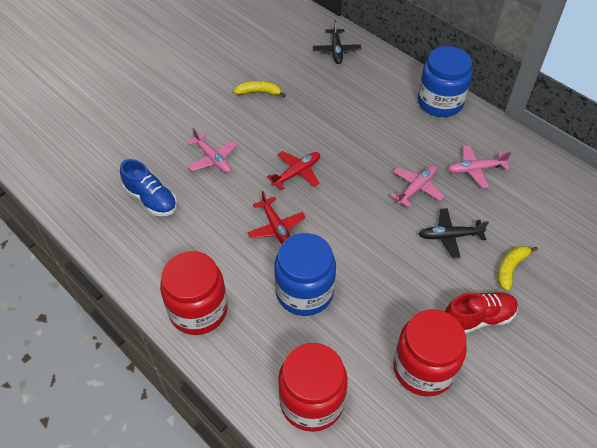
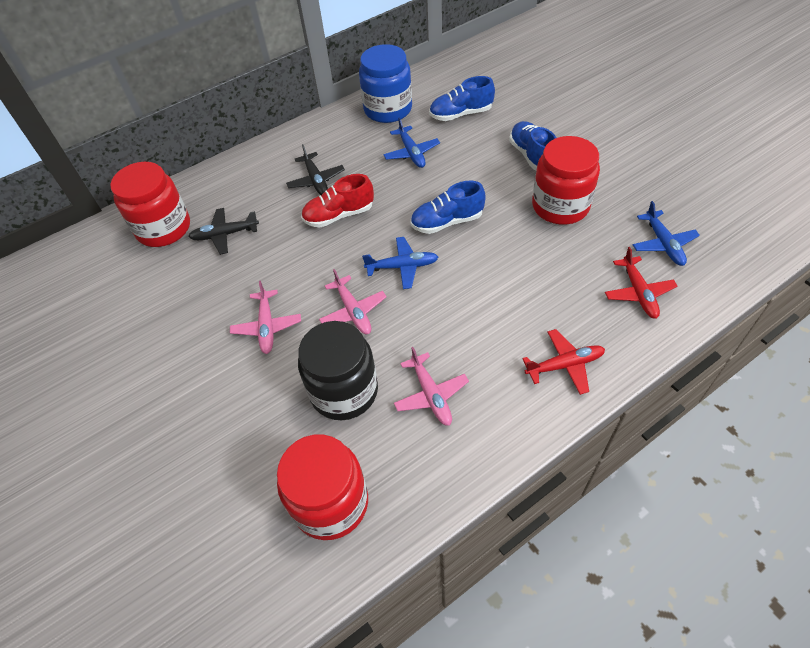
black jar: none = 0 -> [298,321,378,420] = 1
blue jar: [274,233,336,316] [418,46,472,117] = 2 -> [359,44,412,123] = 1
blue plane: none = 0 -> [362,237,438,289] [383,117,440,168] [633,201,700,266] = 3
blue shoe: [120,159,177,216] = 1 -> [410,181,486,234] [429,76,495,121] [509,121,556,171] = 3
yellow banana: [234,81,286,97] [498,246,538,291] = 2 -> none = 0

